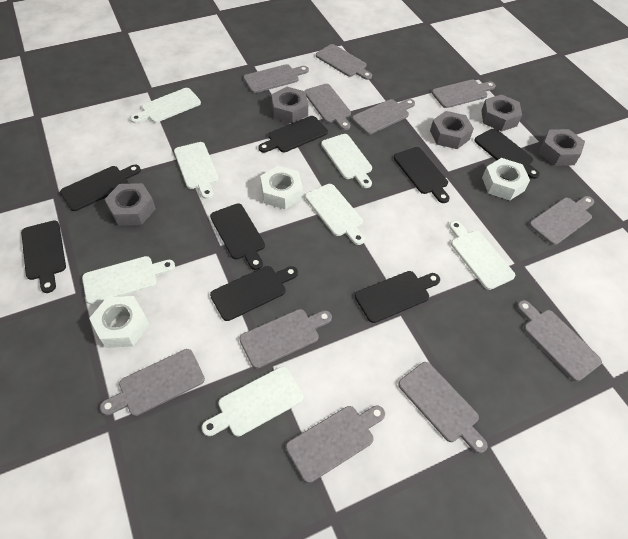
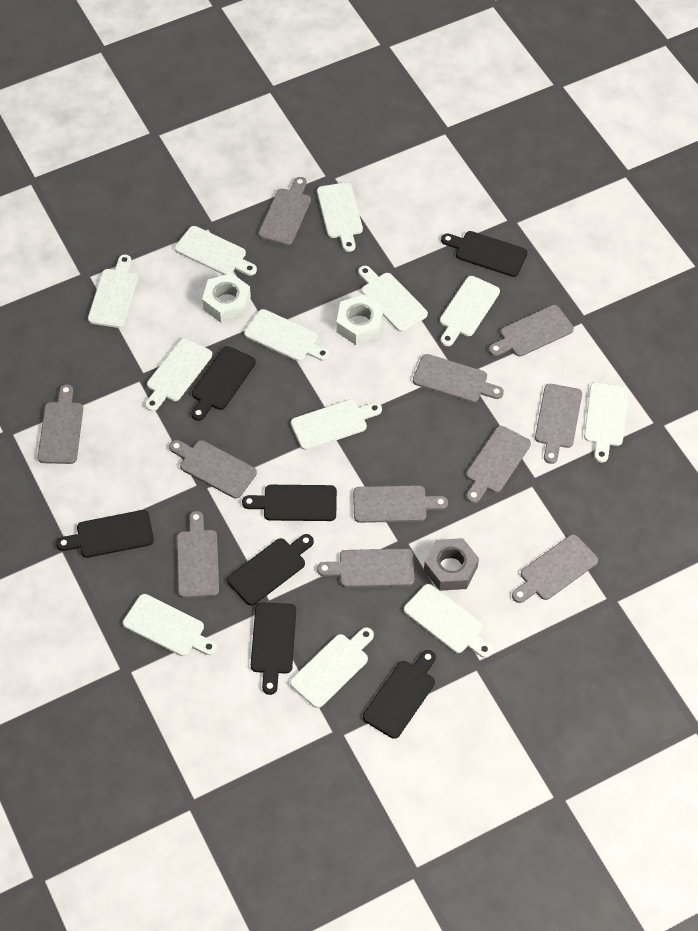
black cutting board: [21,220,66,293] [60,165,141,211] [210,203,265,270] [210,266,298,321] [258,116,328,153] [355,271,440,323] [394,147,450,203] [474,128,540,179] = 8 -> [56,510,154,558] [191,346,256,421] [227,534,314,606] [242,485,337,521] [251,603,296,695] [363,650,436,739] [441,231,527,277] = 7
grey nut: [104,183,156,225] [271,87,308,123] [430,111,474,149] [481,94,522,131] [539,129,585,166] = 5 -> [424,538,479,591] = 1
white cutting board: [82,256,175,304] [130,88,201,123] [174,142,219,199] [202,366,303,436] [305,184,365,245] [321,134,372,188] [449,221,515,290] = 7 -> [88,255,138,328] [123,594,217,656] [145,338,212,411] [175,226,257,276] [244,309,330,361] [290,627,374,708] [291,399,382,450] [317,182,363,252] [358,266,428,332] [404,584,492,658] [440,276,500,346] [584,382,628,462] = 12
white nut: [89,296,149,348] [260,166,303,209] [482,158,530,200] = 3 -> [202,273,251,323] [336,294,383,345] = 2

